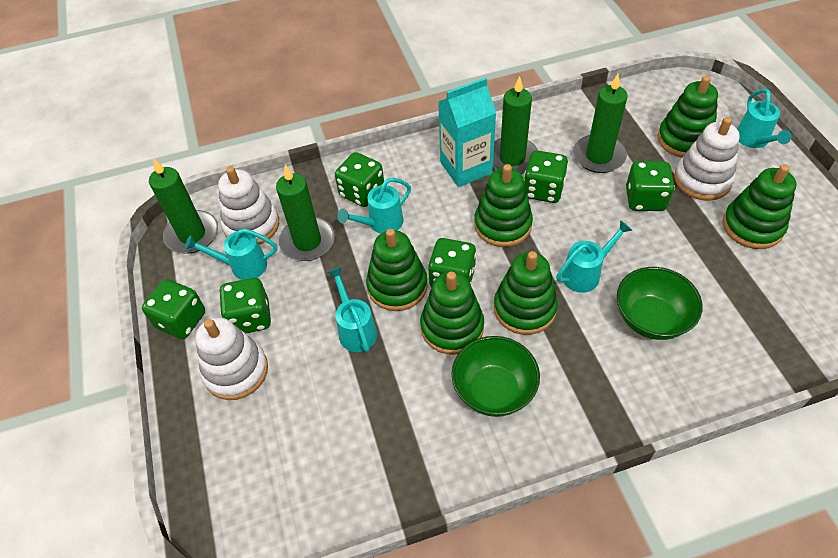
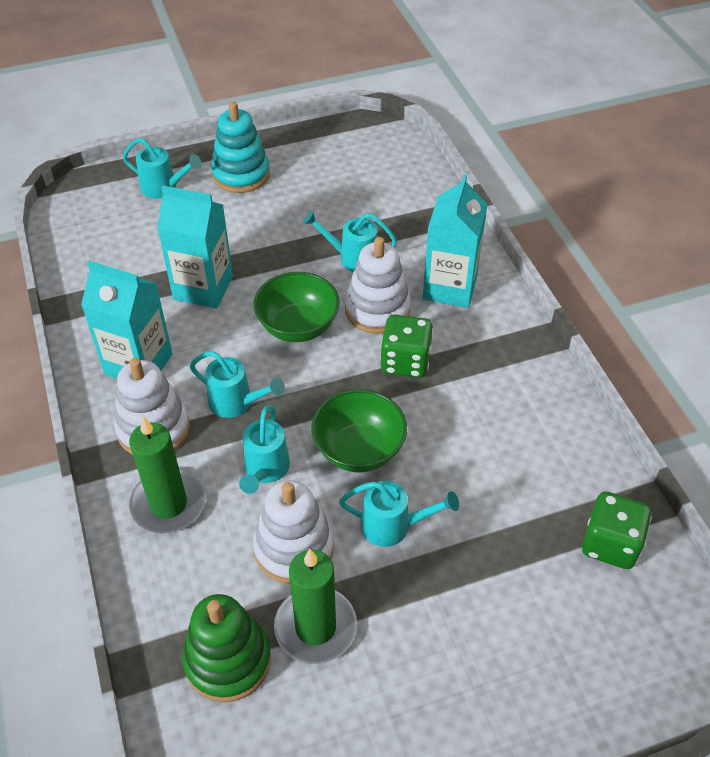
green candle: [149,158,218,254] [276,165,335,261] [493,76,538,174] [573,74,628,173] = 4 -> [129,416,206,533] [274,549,357,664] = 2
green dice: [142,279,205,339] [219,278,271,333] [335,152,384,207] [428,238,476,287] [524,150,568,203] [626,161,675,211] = 6 -> [381,315,433,378] [582,492,652,569] = 2
green stacking toy: [366,229,428,311] [420,272,484,355] [474,164,533,247] [494,251,558,335] [658,76,718,158] [723,164,796,249] = 6 -> [182,594,271,703] = 1
turquoise carton: [438,78,496,187] = 1 -> [81,261,173,379] [157,185,233,309] [423,174,487,308] = 3
turquoise stacking toy: none = 0 -> [211,102,270,193] = 1

